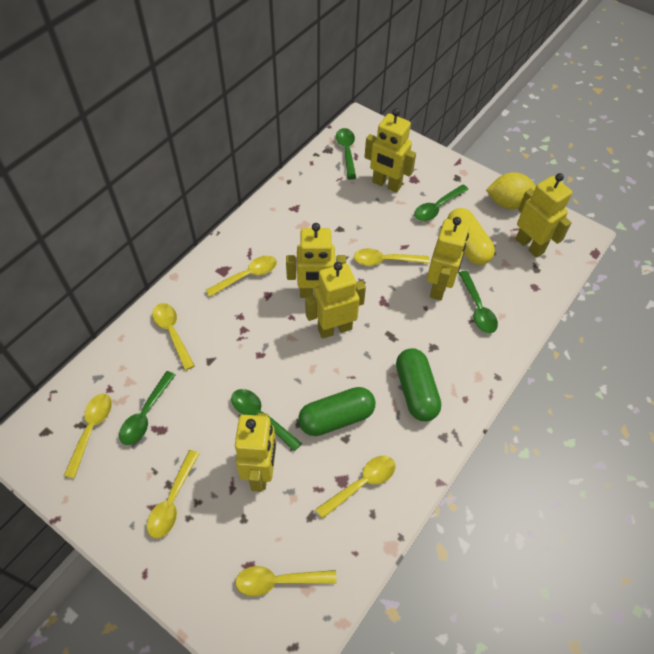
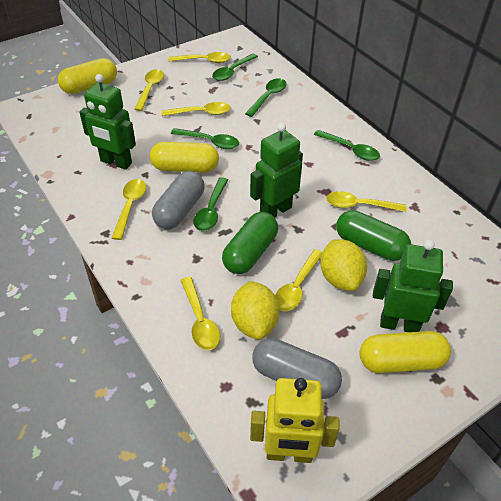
green robot: none = 0 -> [79,74,136,170] [250,123,303,217] [373,239,453,332] = 3
grey capsule: none = 0 -> [152,171,205,229] [252,338,342,399] = 2
yellow capsule: [447,208,495,265] = 1 -> [58,58,117,94] [150,142,219,173] [360,331,451,373] = 3
yellow lemon: [486,172,536,209] = 1 -> [231,281,279,340] [320,239,367,291] = 2
yellow robot: [235,413,276,492] [286,223,346,298] [305,262,366,339] [365,108,416,193] [427,217,469,301] [516,173,572,258] = 6 -> [250,378,340,463] = 1

